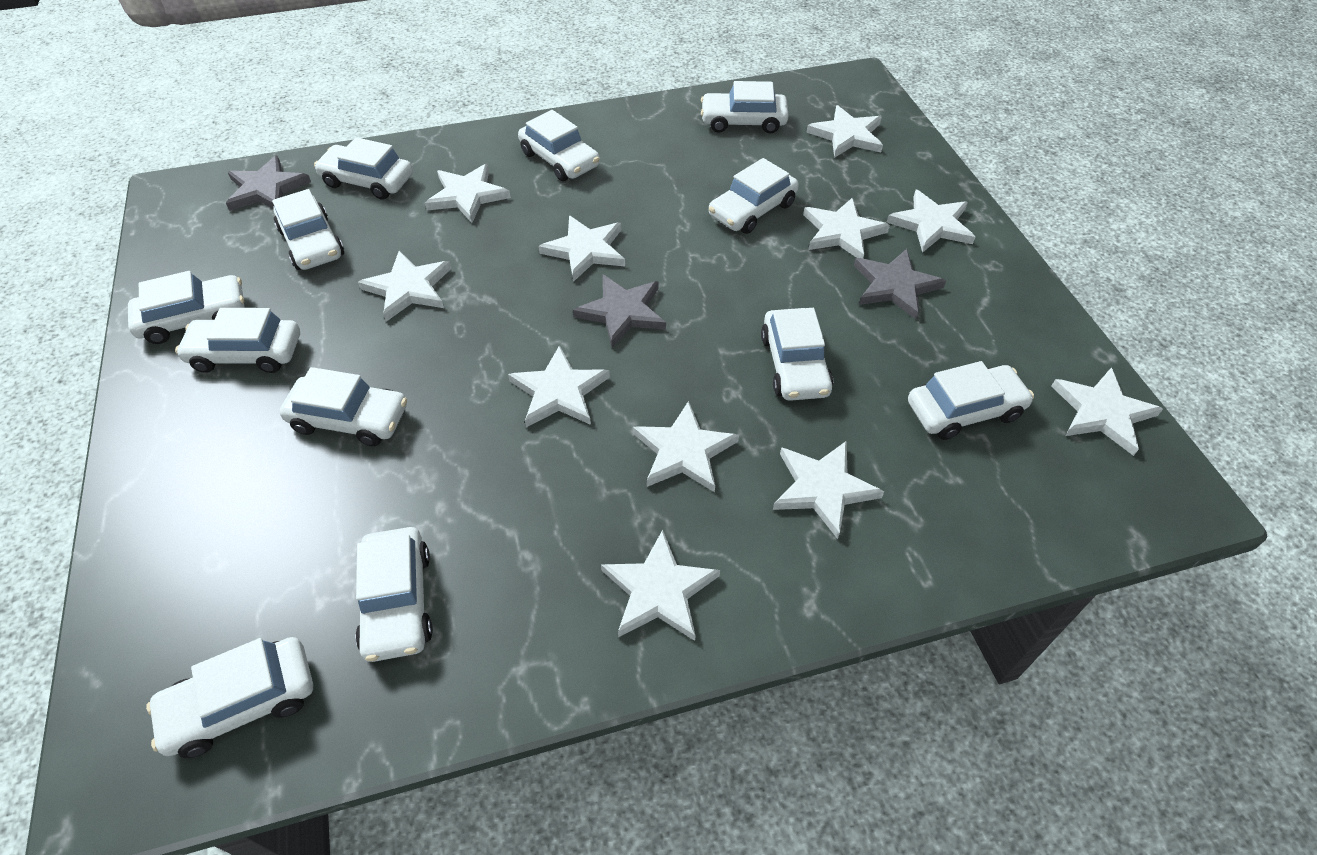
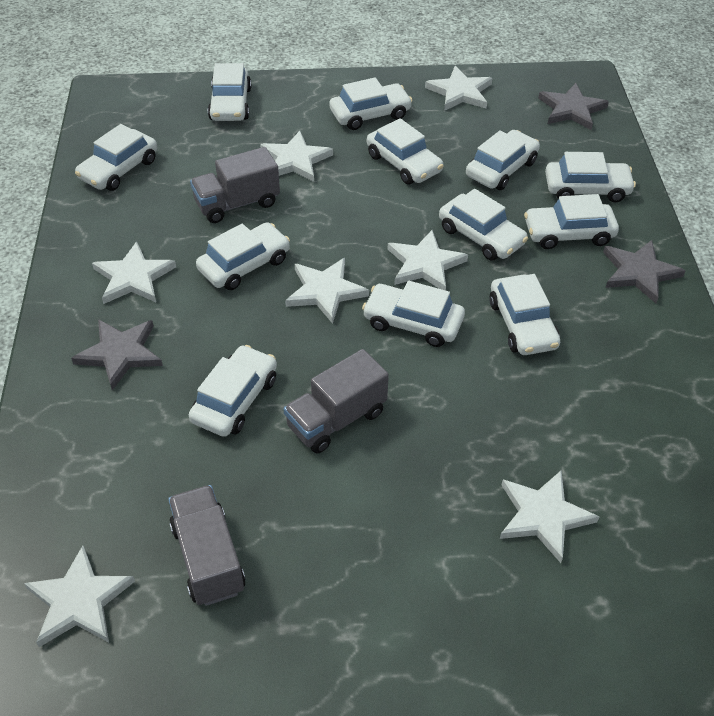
grey truck: none = 0 -> [168,485,246,606] [190,147,280,223] [284,349,389,453] = 3
white star: [358,251,451,322] [425,164,511,223] [508,345,610,427] [538,216,625,282] [601,530,720,641] [633,401,739,492] [773,441,884,539] [803,197,890,258] [806,105,883,158] [887,190,975,253] [1051,368,1163,456] = 11 -> [24,546,135,647] [92,241,176,304] [260,131,333,182] [285,258,369,324] [387,230,468,290] [425,66,492,111] [500,470,599,563] = 7

